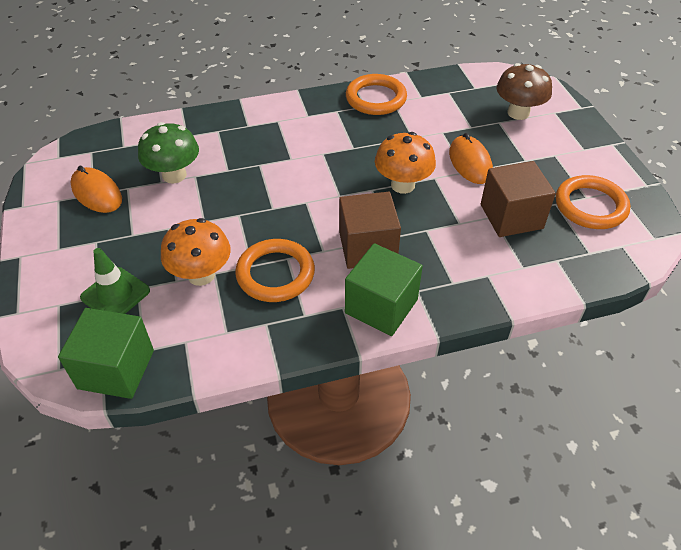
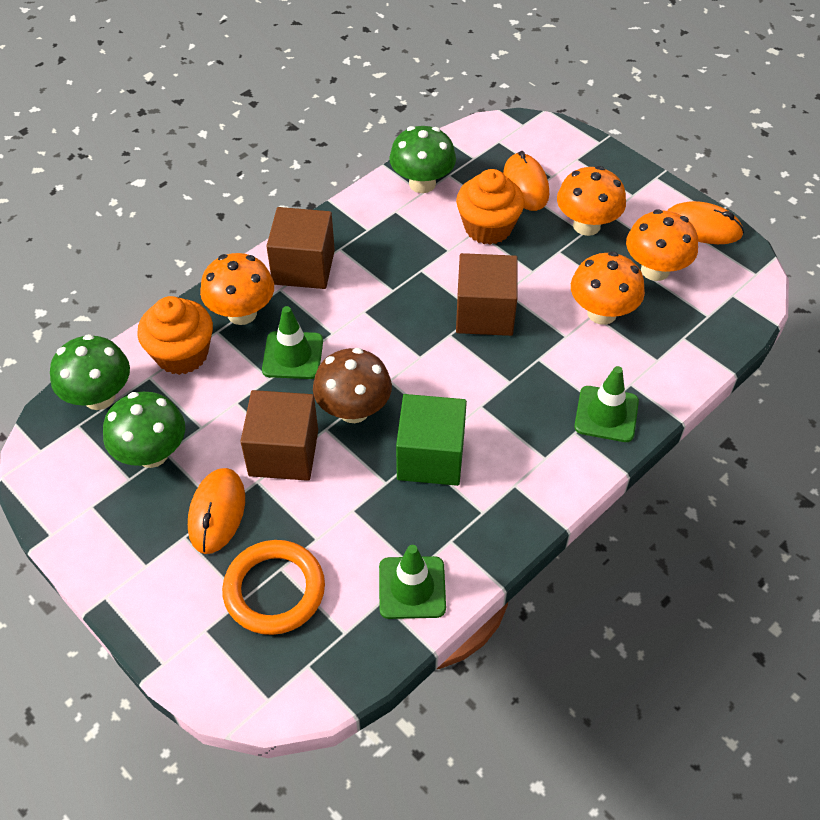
brown cube: [339,192,401,269] [481,161,556,237] = 2 -> [240,390,318,481] [266,207,335,289] [456,253,518,336] = 3
green cube: [58,308,154,399] [345,243,423,336] = 2 -> [396,394,467,486] = 1
green mushroom: [138,122,199,184] = 1 -> [50,334,130,410] [103,392,185,468] [389,126,456,193] = 3
green traffic cone: [80,248,150,314] = 1 -> [262,306,323,379] [379,545,446,619] [574,366,639,442] = 3
orange cupcake: none = 0 -> [137,296,213,375] [456,169,525,245] = 2
orange mouse: [70,165,122,213] [449,133,493,184] = 2 -> [188,468,245,554] [503,151,549,211] [667,201,744,244] = 3
orange mushroom: [161,218,231,286] [375,132,436,194] = 2 -> [200,253,274,325] [557,166,626,236] [571,251,645,325] [626,209,698,281] = 4
orange ring: [235,239,315,302] [346,74,407,115] [556,175,631,229] = 3 -> [222,540,325,635] = 1

